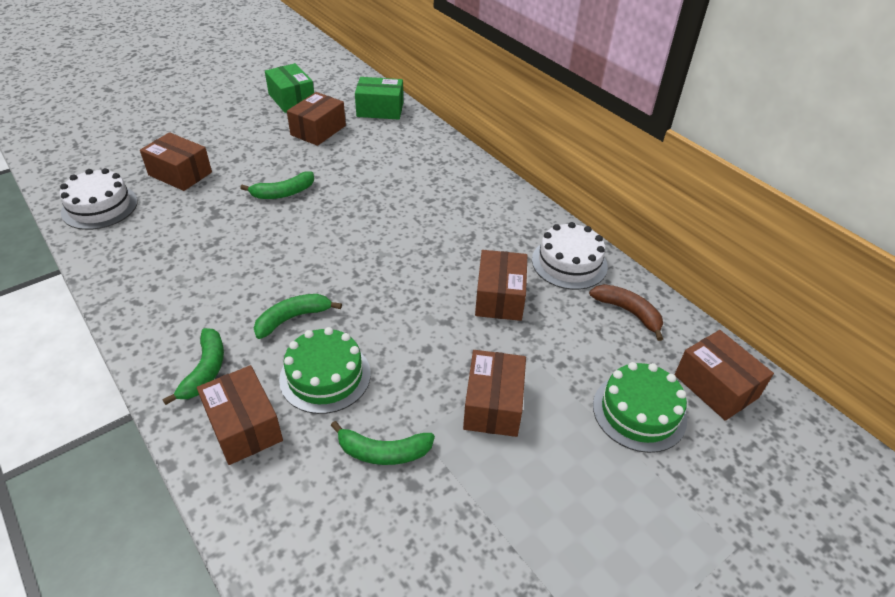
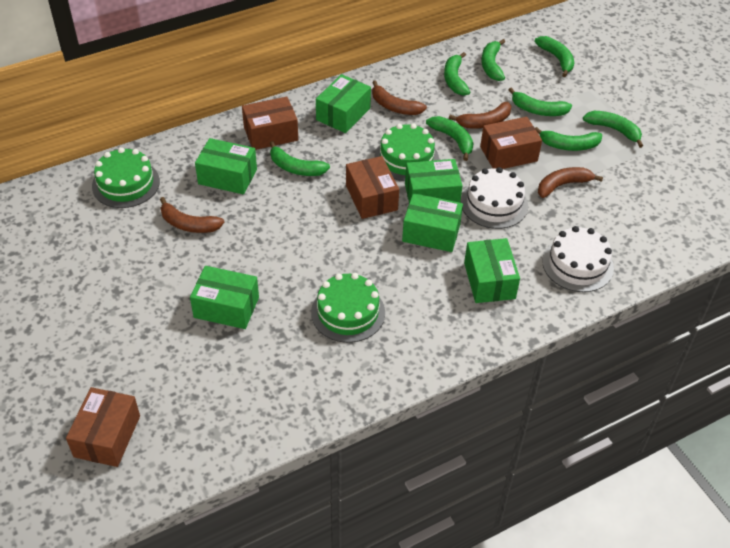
brown banana: [589,284,663,341] = 1 -> [160,197,224,233] [372,80,427,115] [449,102,511,129] [538,167,603,198] = 4
brown box: [140,132,212,191] [197,365,283,465] [287,92,346,146] [463,350,526,437] [475,250,528,321] [675,330,774,421] = 6 -> [66,387,140,467] [242,96,298,150] [346,156,399,219] [480,117,542,169] = 4
green banana: [162,328,224,405] [240,171,314,199] [254,294,342,339] [331,421,435,465] = 4 -> [270,141,330,176] [426,116,473,161] [444,52,470,96] [482,39,505,81] [508,87,572,116] [534,36,574,77] [535,127,602,151] [583,111,643,148] = 8
green box: [265,63,314,113] [355,77,403,120] = 2 -> [190,266,259,329] [195,138,257,194] [316,74,371,133] [402,193,463,252] [405,159,463,203] [464,238,520,303] = 6
green cake: [279,327,371,414] [593,362,687,453] = 2 -> [92,147,160,208] [311,273,385,343] [374,123,439,181] = 3

